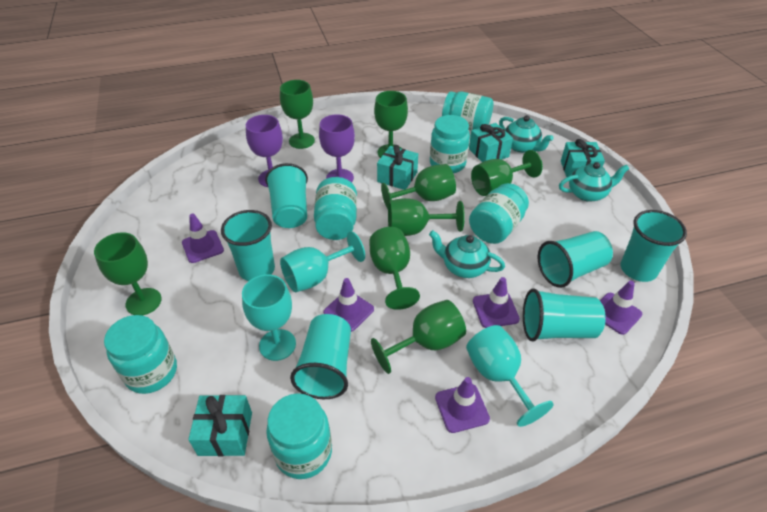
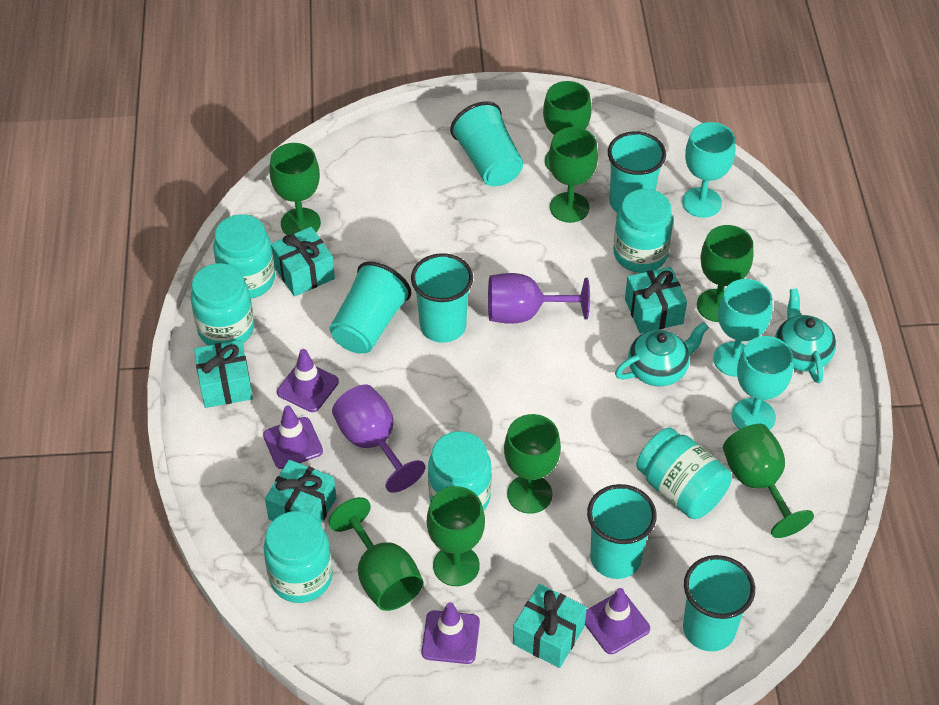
purple traffic cone: [182,214,224,263] [323,278,374,332] [435,377,490,433] [473,277,520,328] [600,280,642,335] = 5 -> [263,406,323,469] [277,349,339,412] [421,602,480,664] [585,588,650,654] = 4
turquoise gift: [188,395,252,456] [377,145,418,190] [469,123,513,162] [561,139,605,177] = 4 -> [194,340,253,408] [265,460,336,524] [271,227,335,297] [513,584,587,668] [625,267,687,334] = 5
turquoise teapot: [429,230,505,278] [499,115,554,153] [559,162,629,202] = 3 -> [615,322,709,386] [775,288,836,383] = 2

